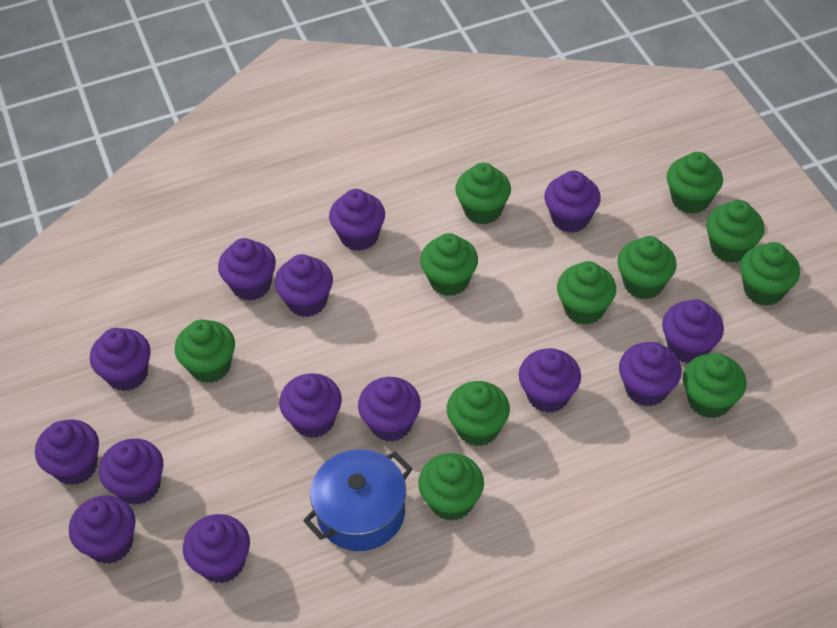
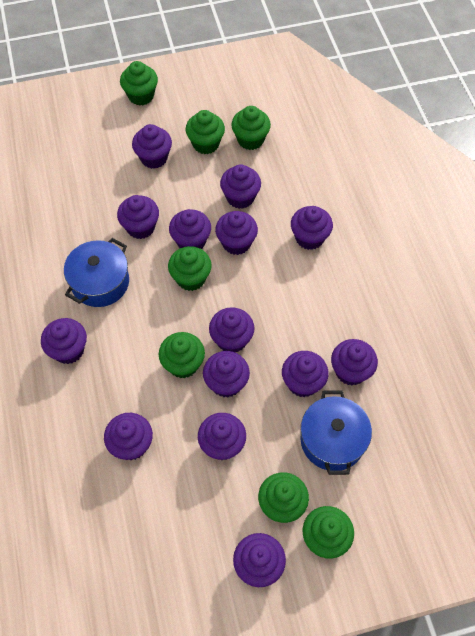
blue pot: [303,449,412,551] = 1 -> [64,238,129,307] [300,390,372,475] = 2
green cupcake: [175,319,235,383] [418,453,484,521] [420,233,478,296] [447,381,510,446] [455,163,511,224] [557,261,616,325] [617,236,677,299] [667,152,723,214] [683,353,746,418] [706,200,765,263] [740,242,800,306] = 11 -> [120,61,158,105] [159,332,205,378] [168,246,212,291] [185,110,225,154] [231,106,271,150] [258,472,309,523] [303,506,354,558] = 7

